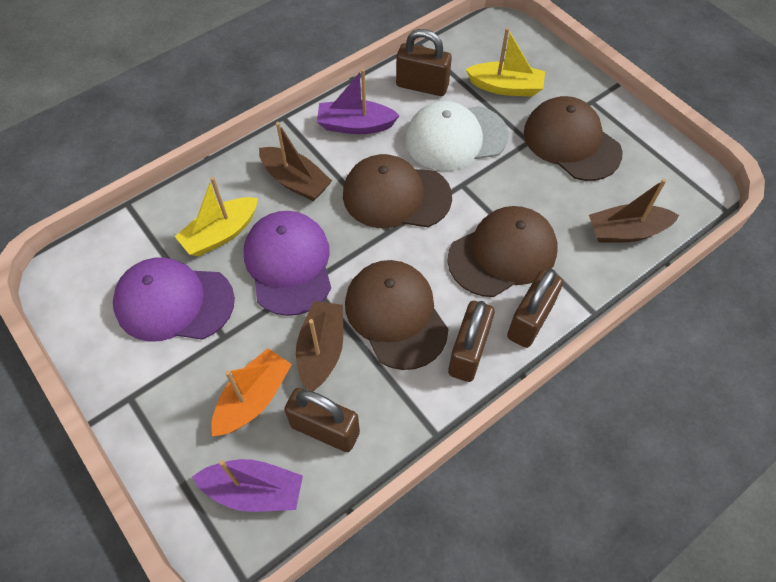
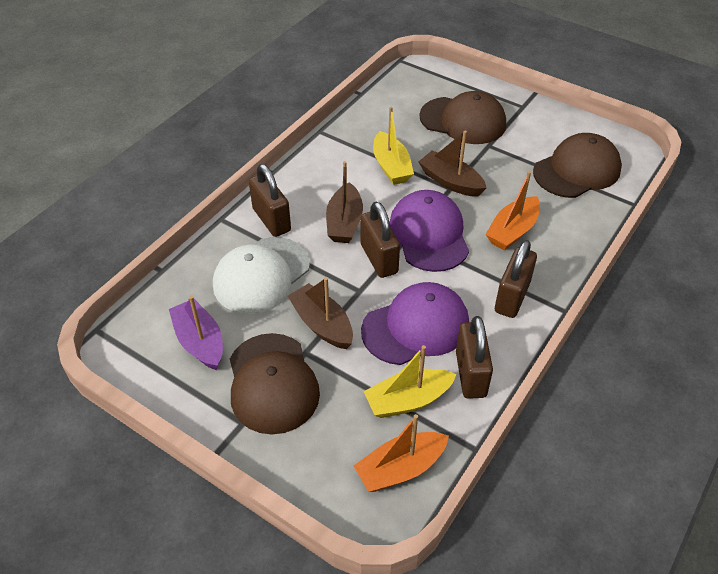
brown cap: [343,154,452,228] [345,260,448,370] [447,206,557,297] [524,96,623,181] = 4 -> [230,333,320,434] [419,91,506,144] [533,133,622,198] = 3
orange boat: [211,348,292,436] = 1 -> [354,414,449,492] [486,171,540,250] = 2
purple boat: [192,459,303,512] [317,69,400,134] = 2 -> [169,296,223,370] = 1

